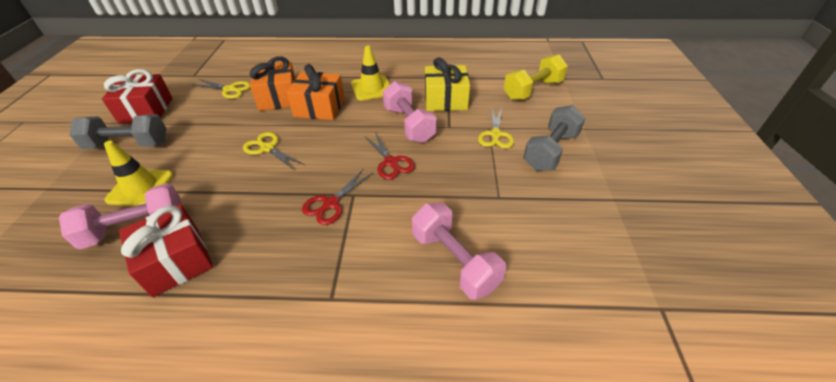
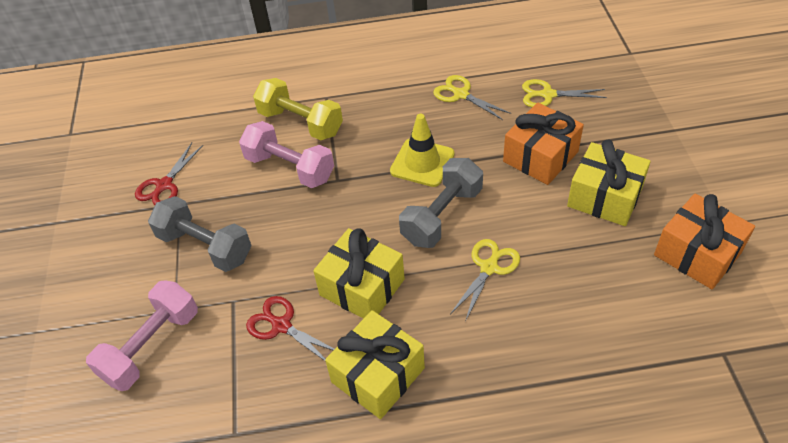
pink dumbbell: [59,183,182,249] [383,81,437,143] [412,203,506,300] = 3 -> [86,280,198,391] [239,121,334,188] = 2
red gift: [102,69,173,124] [119,204,213,297] = 2 -> none = 0
yellow gift: [425,57,470,111] = 1 -> [313,228,405,319] [325,310,425,419] [567,139,651,226] = 3
yellow traffic cone: [104,141,173,206] [351,46,390,101] = 2 -> [390,114,454,187] = 1

